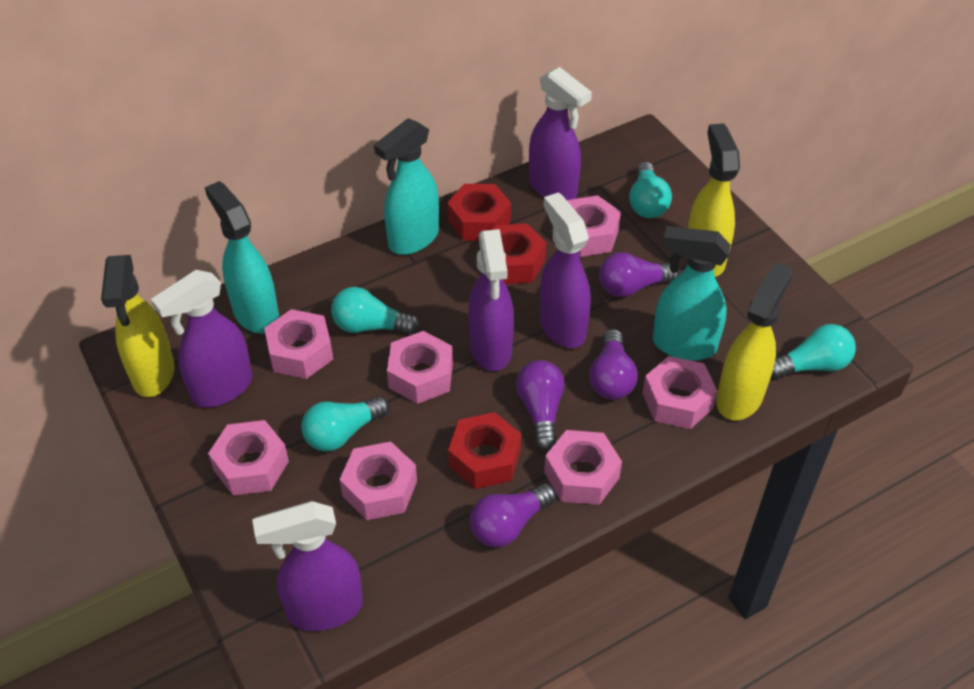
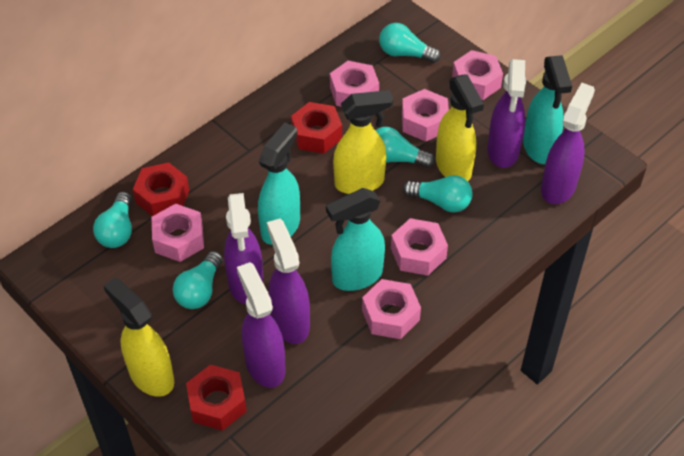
pink nut: [208,420,289,495] [264,309,333,379] [339,442,417,520] [387,331,453,404] [544,430,622,505] [567,195,621,257] [642,356,718,429] = 7 -> [152,204,204,262] [330,61,379,107] [362,279,421,339] [391,218,448,276] [402,89,449,142] [452,50,503,100] = 6
purple light bulb: [470,483,556,548] [516,360,565,451] [589,329,638,400] [599,252,680,297] = 4 -> none = 0
turquoise light bulb: [301,396,389,451] [331,287,420,334] [629,162,672,218] [771,324,856,379] = 4 -> [93,192,132,248] [173,251,223,309] [375,127,435,168] [379,23,441,63] [403,175,473,213] = 5

